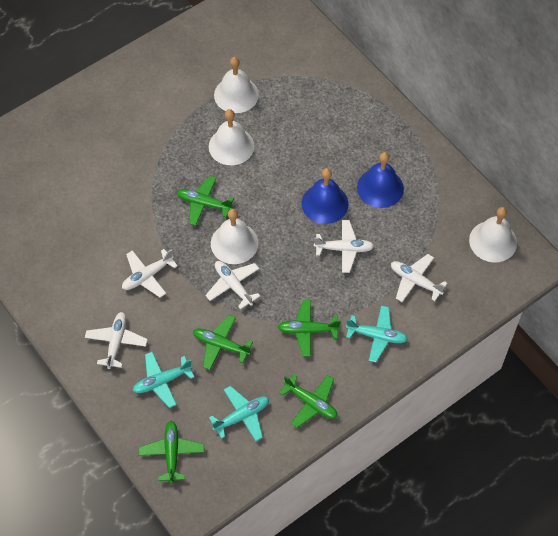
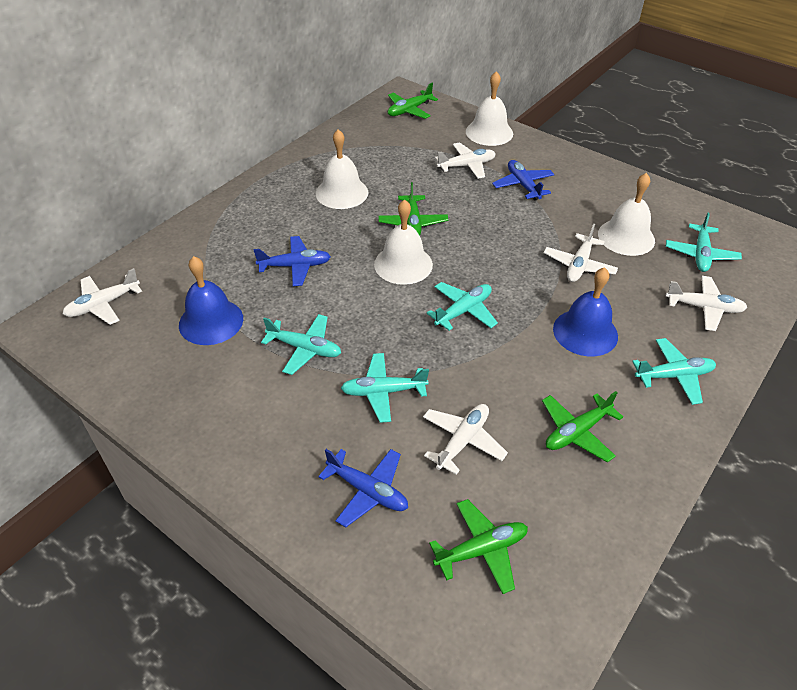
blue plane: none = 0 -> [254,236,331,286] [318,449,408,527] [492,160,555,201] = 3
green plane: [139,421,204,484] [177,176,234,226] [193,315,253,370] [278,300,341,356] [280,374,338,428] = 5 -> [378,182,448,236] [388,83,438,119] [429,499,528,594] [542,391,623,462] = 4
turquoise plane: [133,352,194,408] [209,386,269,441] [346,306,408,362] = 3 -> [261,314,341,375] [341,353,429,423] [427,282,498,331] [632,338,716,405] [666,213,742,272] = 5

